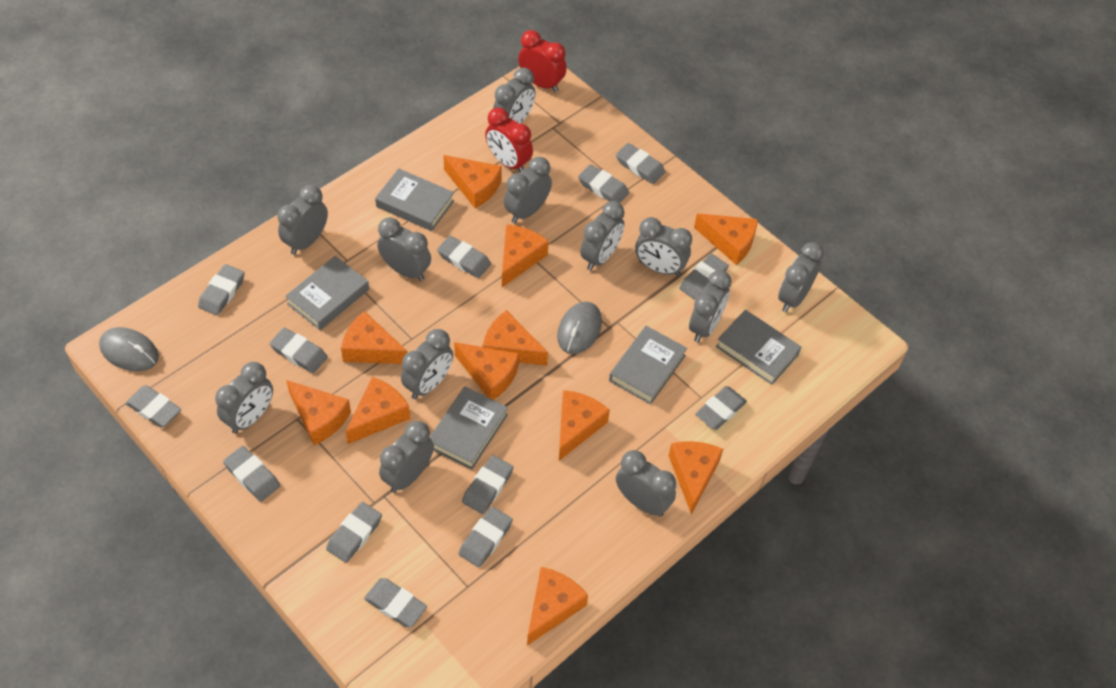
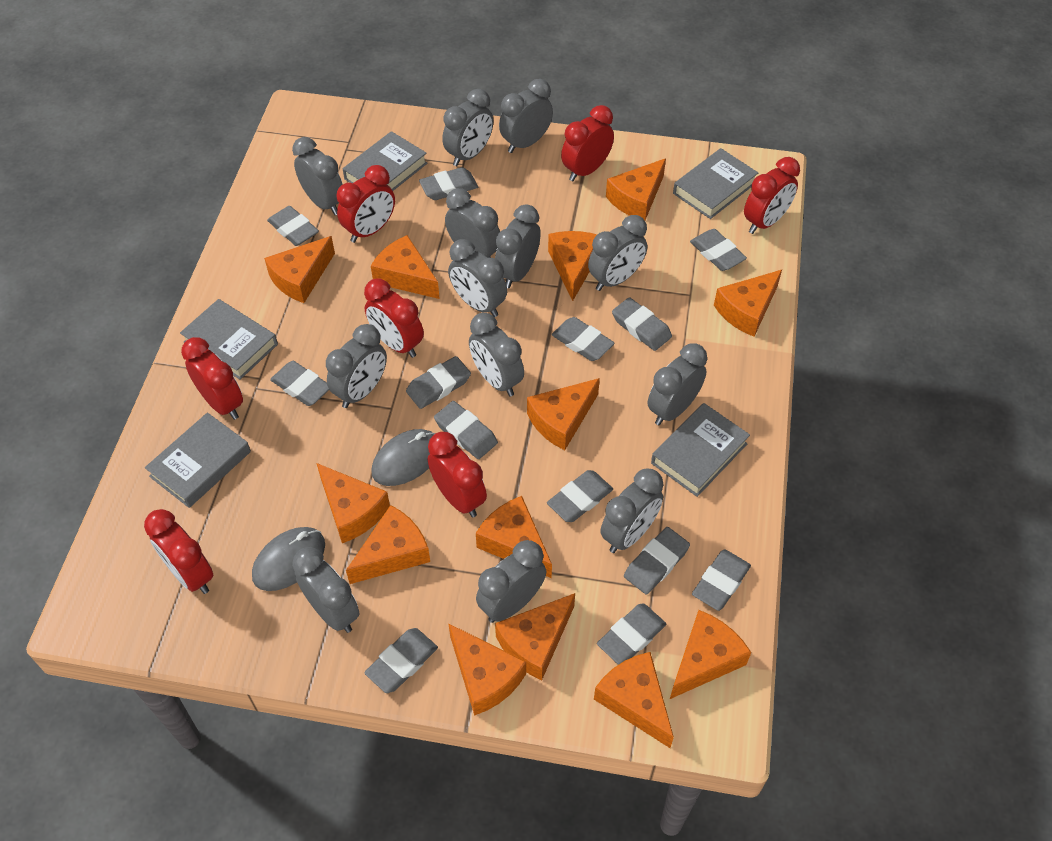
grey clock: [215,362,273,434] [278,185,328,255] [377,217,431,281] [379,421,434,493] [401,329,453,399] [493,68,535,124] [504,157,552,223] [580,201,625,271] [616,450,676,517] [635,217,692,276] [689,270,732,342] [778,242,824,312] = 12 -> [292,137,343,215] [292,547,360,633] [326,324,387,408] [442,89,493,166] [445,188,500,258] [448,239,507,317] [469,313,524,397] [476,540,546,623] [495,204,541,289] [499,79,553,153] [588,215,647,291] [600,468,663,553] [648,343,707,425] = 13
orange cheese: [286,380,351,445] [341,311,408,364] [345,377,410,444] [443,155,502,208] [454,342,519,400] [482,310,548,366] [502,224,549,287] [527,567,588,645] [559,390,610,461] [669,441,723,515] [694,213,758,265] = 11 -> [264,236,335,303] [317,463,390,543] [346,505,430,584] [371,235,440,299] [448,623,526,716] [476,496,552,578] [495,593,575,680] [527,378,600,450] [548,231,597,301] [594,652,674,748] [606,158,666,220] [670,610,751,699] [714,270,782,337] = 13
red clock: [485,108,533,172] [518,30,567,92] = 2 -> [144,509,214,594] [181,337,243,420] [336,165,395,243] [364,279,424,358] [428,432,487,518] [561,105,614,181] [744,157,800,234] = 7

